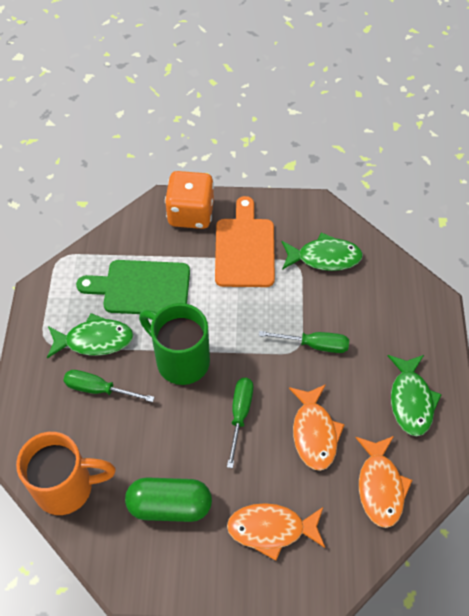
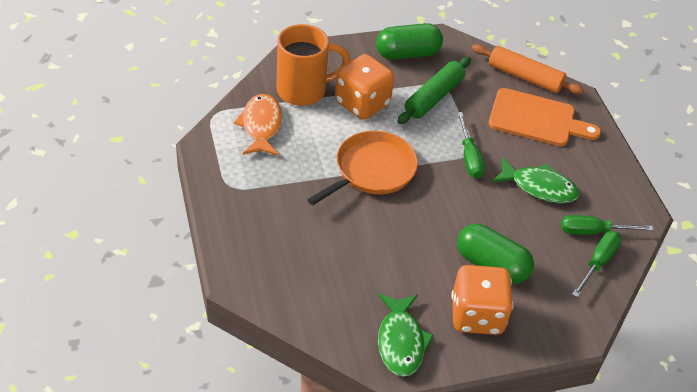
green capsule: [125,477,212,522] = 1 -> [376,23,443,60] [457,224,534,284] = 2
green cutting board: [76,260,190,314] = 1 -> none = 0
green fish: [47,313,134,359] [282,232,363,271] [388,355,442,436] = 3 -> [378,293,434,377] [492,157,579,203] = 2
green mug: [139,303,210,385] = 1 -> none = 0
green rolling pin: none = 0 -> [397,57,471,124] = 1
orange dice: [165,171,214,229] = 1 -> [335,54,394,120] [451,265,514,335] = 2
orange fish: [227,503,325,561] [289,384,345,471] [355,436,412,528] = 3 -> [234,94,282,156] = 1
orange pan: none = 0 -> [307,131,418,205] = 1
orange rolling pin: none = 0 -> [472,44,584,95] = 1

